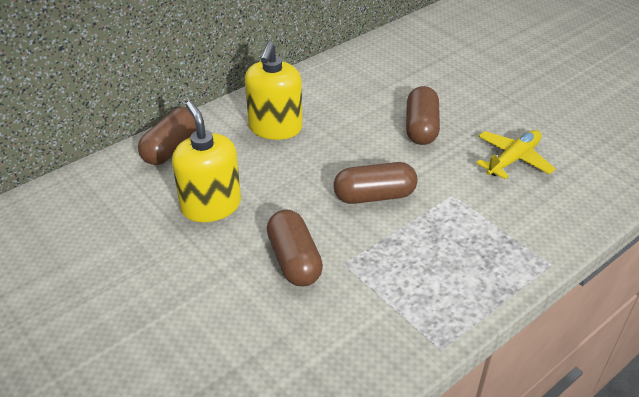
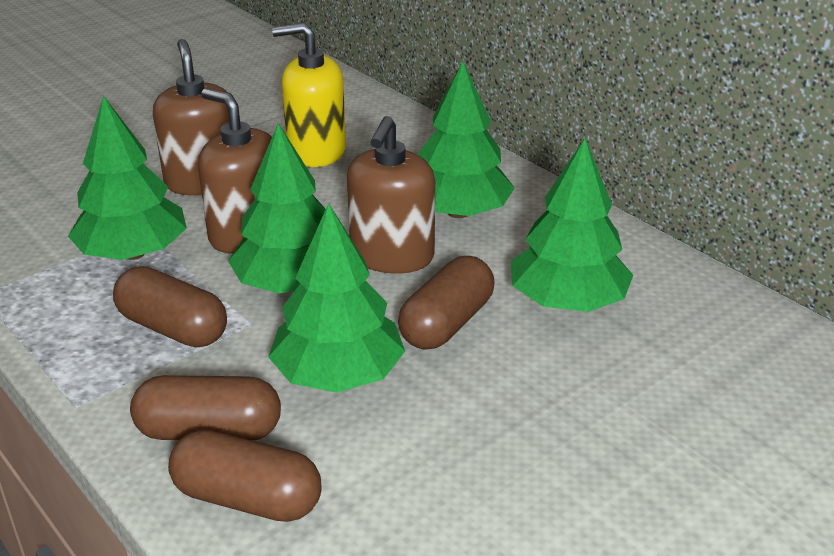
brown soap dispenser: none = 0 -> [153,39,229,196] [198,88,272,254] [347,116,435,274] = 3
green tree: none = 0 -> [68,96,187,260] [228,123,325,294] [268,203,405,393] [418,61,515,218] [510,138,633,312] = 5
yellow plane: [476,130,556,179] = 1 -> none = 0
yellow soap dispenser: [172,101,241,222] [245,42,303,140] = 2 -> [272,23,346,167] = 1

